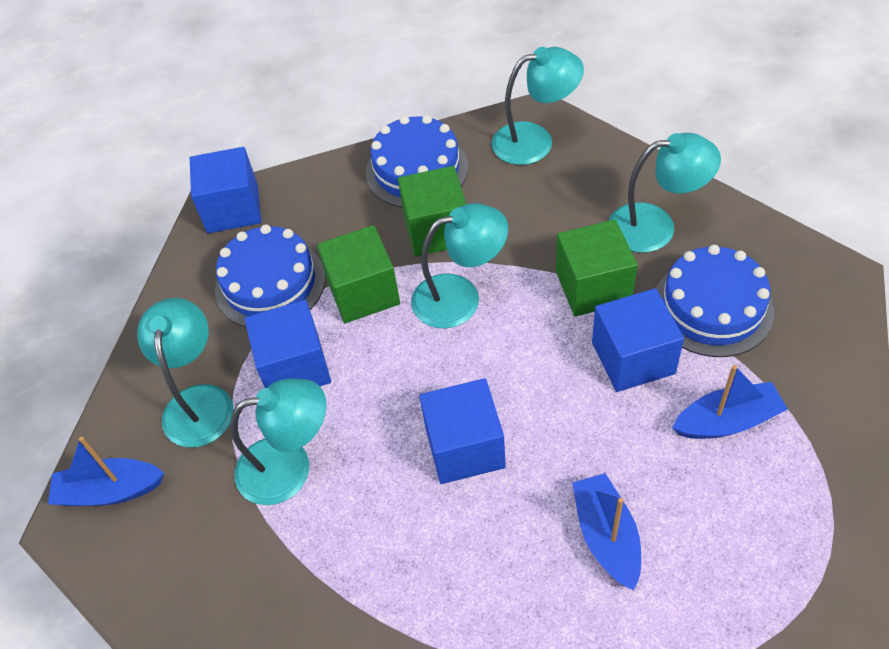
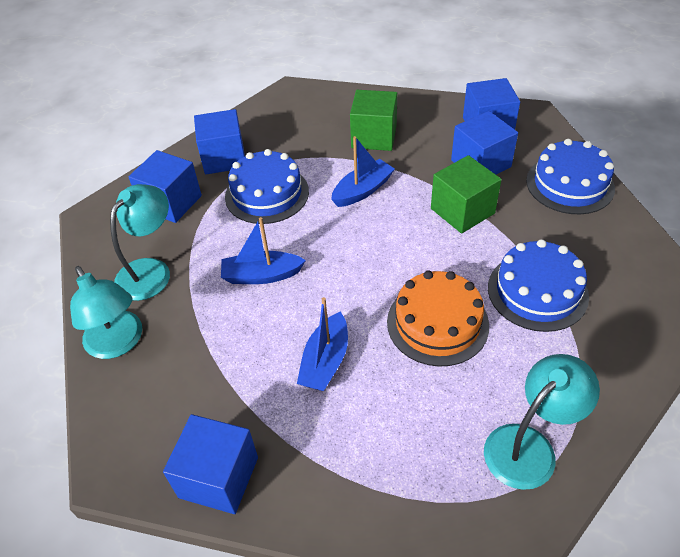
blue cube: [190,147,261,233] [244,300,331,388] [419,378,506,484] [592,288,684,392] = 4 -> [128,150,202,223] [163,414,258,514] [194,109,245,174] [451,111,518,174] [463,78,520,129] = 5
green cube: [317,225,400,323] [398,166,466,257] [556,219,638,316] = 3 -> [350,90,397,151] [431,155,502,234] = 2
orange cake: none = 0 -> [387,271,489,366] = 1
turquoise lamp: [137,298,234,447] [230,379,326,505] [411,203,508,328] [492,47,584,165] [609,133,721,253] = 5 -> [70,266,142,359] [110,184,170,301] [484,354,600,490] = 3

